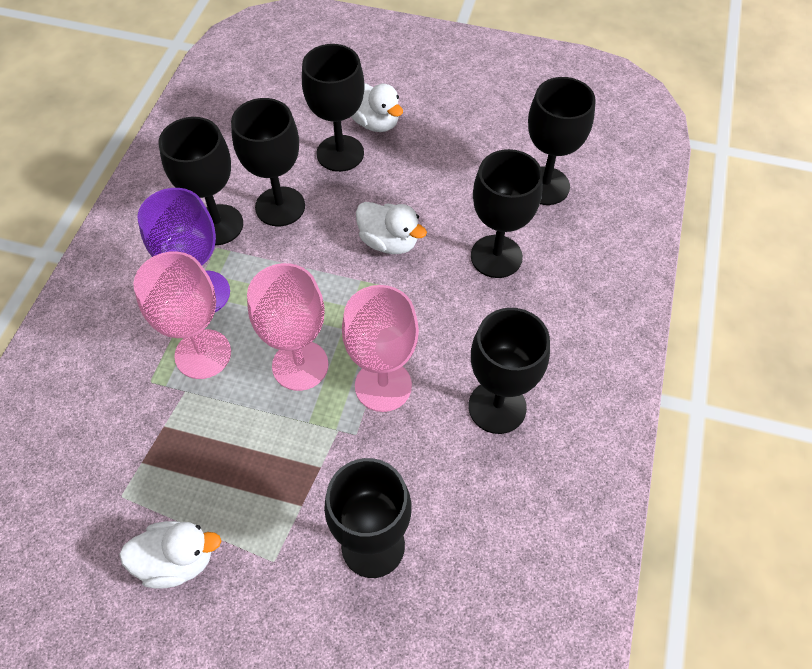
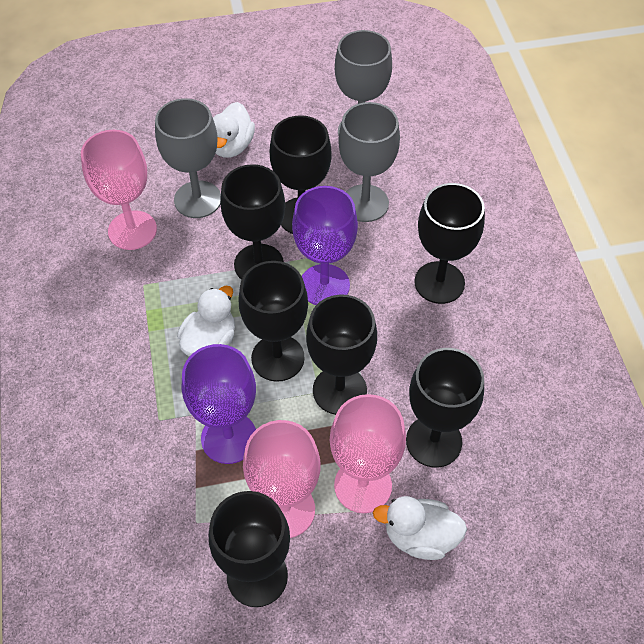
grey goblet: none = 0 -> [155,98,221,218] [335,30,392,136] [338,102,400,222] = 3
purple goblet: [137,188,230,312] = 1 -> [182,344,256,464] [292,186,358,305] = 2

